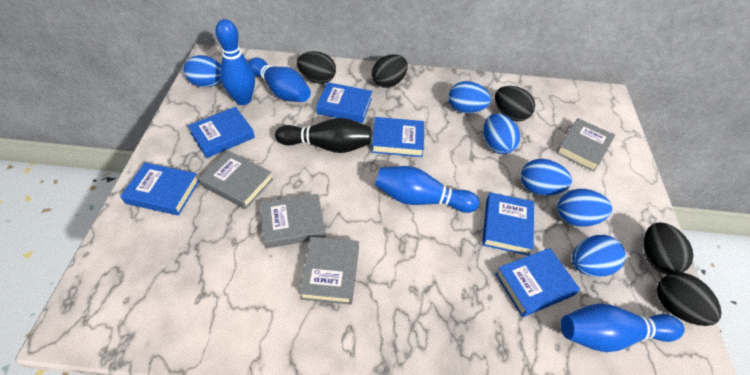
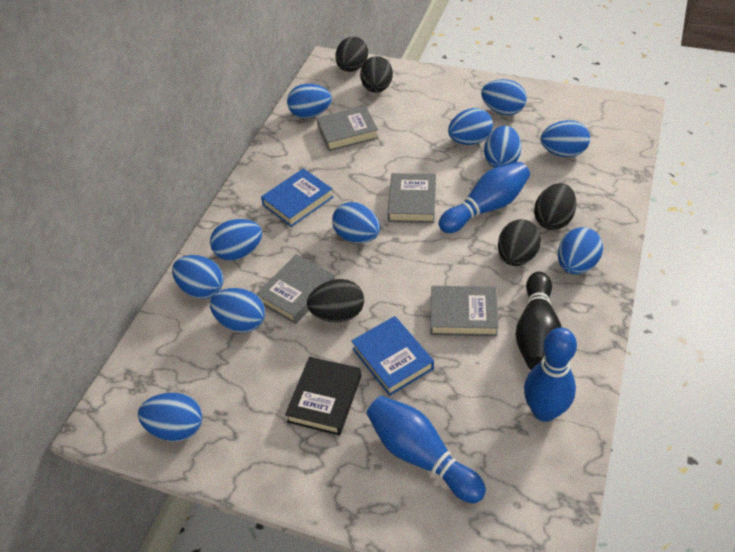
black book: none = 0 -> [285,357,361,436] = 1
blue book: [120,162,199,215] [188,107,255,158] [316,82,372,123] [371,117,424,157] [482,192,534,256] [495,248,580,317] = 6 -> [261,168,333,227] [351,316,434,396] = 2
blue bowling pin: [215,19,255,105] [248,58,311,102] [375,166,480,213] [561,303,684,352] = 4 -> [366,396,486,503] [439,162,530,233] [524,328,577,422] = 3
blue egg: [184,55,221,87] [448,81,491,113] [483,113,521,154] [521,159,572,196] [557,189,612,227] [572,235,626,277] = 6 -> [138,393,202,442] [172,255,224,299] [210,219,262,261] [210,288,265,333] [287,84,332,118] [332,202,380,243] [448,108,493,145] [481,79,527,115] [484,126,521,168] [541,120,590,157] [558,227,603,274] = 11

